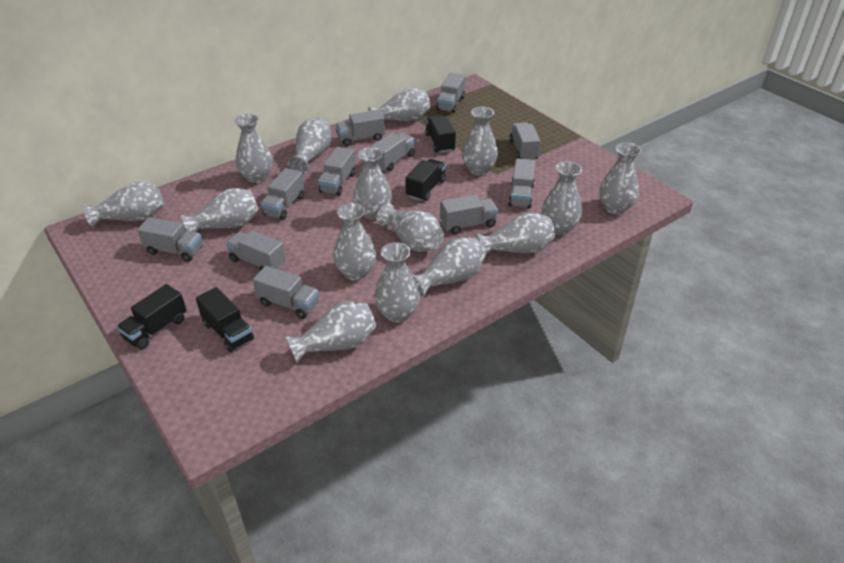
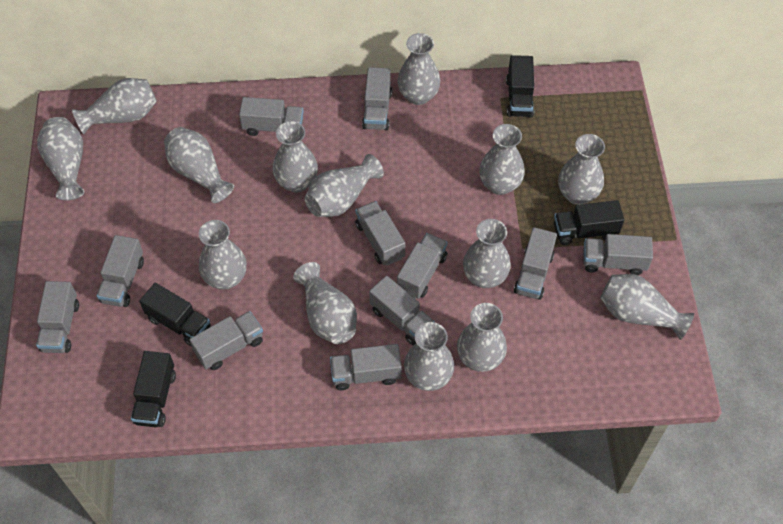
grey vase: [83,182,164,227] [181,188,259,232] [235,114,273,183] [285,302,376,363] [288,117,332,174] [333,203,376,280] [353,147,392,220] [368,88,431,121] [374,242,420,323] [377,203,444,252] [412,238,486,298] [462,107,498,175] [476,212,555,254] [542,161,582,235] [599,142,641,215] = 15 -> [37,117,85,200] [72,78,157,134] [164,127,234,203] [199,220,247,289] [273,121,318,192] [293,262,357,344] [305,154,384,217] [397,33,441,105] [404,322,454,391] [457,303,507,372] [463,219,511,288] [479,124,525,195] [558,134,605,205] [600,274,694,340] = 14

